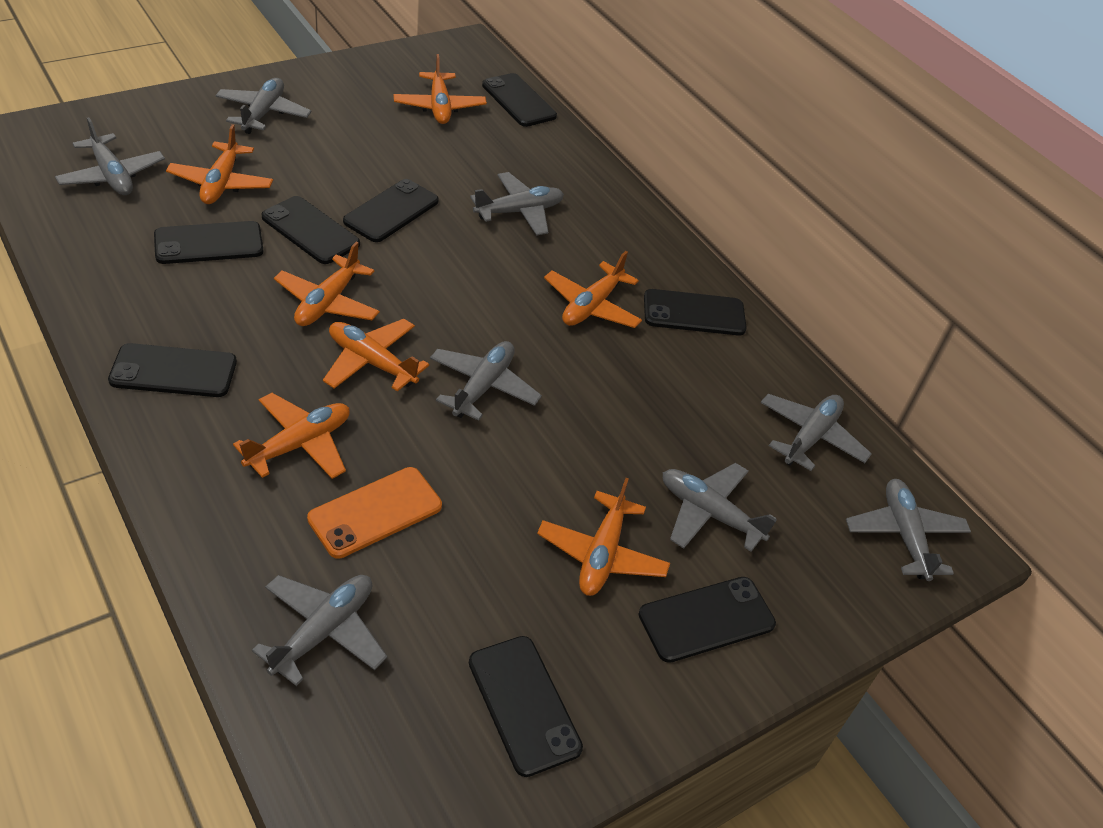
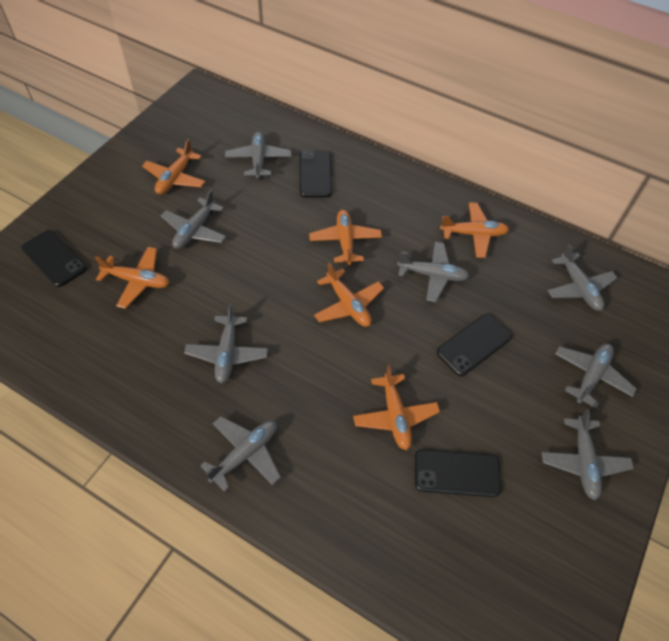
black phone: [108,343,237,397] [154,221,263,264] [261,196,360,264] [343,179,439,242] [469,636,583,777] [482,73,557,127] [638,577,776,663] [644,289,747,336] = 8 -> [21,230,87,287] [300,151,332,197] [415,449,501,497] [437,314,512,376] = 4
orange phone: [307,467,442,559] = 1 -> none = 0
orange plane: [166,124,273,204] [233,393,350,479] [274,242,380,326] [323,319,429,391] [393,54,487,124] [537,478,670,596] [544,251,642,328] = 7 -> [95,247,169,309] [142,139,206,195] [309,210,382,265] [314,263,384,327] [353,365,440,450] [440,203,509,258] = 6

